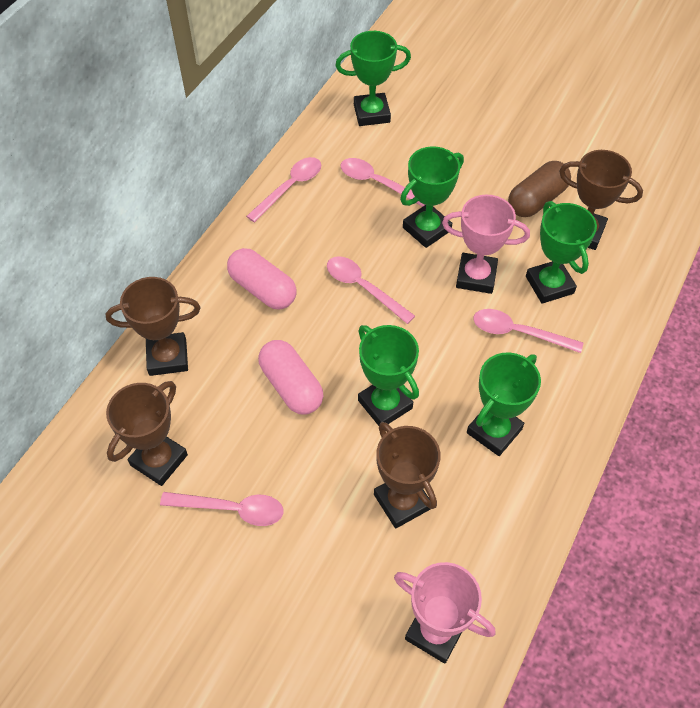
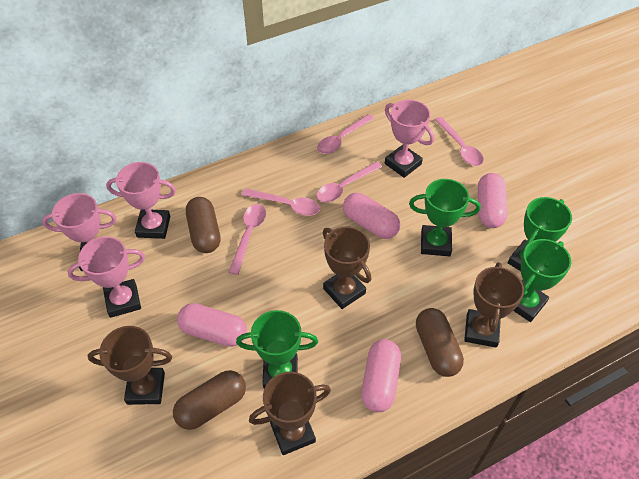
brown capsule: [508,161,571,217] = 1 -> [173,370,246,430] [186,197,220,253] [416,308,464,377] = 3
green trophy: [335,31,411,126] [358,325,419,426] [400,146,464,248] [467,352,541,456] [526,201,597,304] = 5 -> [236,310,318,389] [409,179,481,256] [508,197,572,271] [513,239,571,322] = 4
pink capsule: [227,248,297,309] [258,340,324,415] = 2 -> [177,303,247,347] [343,193,401,239] [361,339,401,412] [478,173,508,228] = 4
pink trophy: [394,562,496,663] [442,195,530,294] = 2 -> [42,193,117,271] [67,236,145,318] [106,162,176,239] [385,100,434,178] = 4

